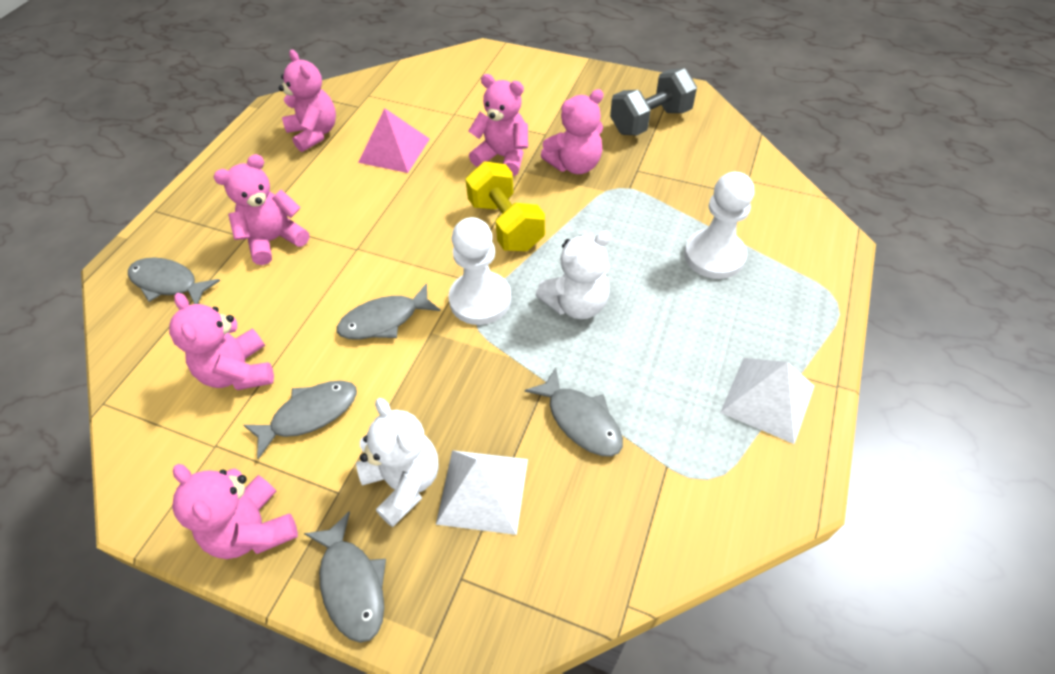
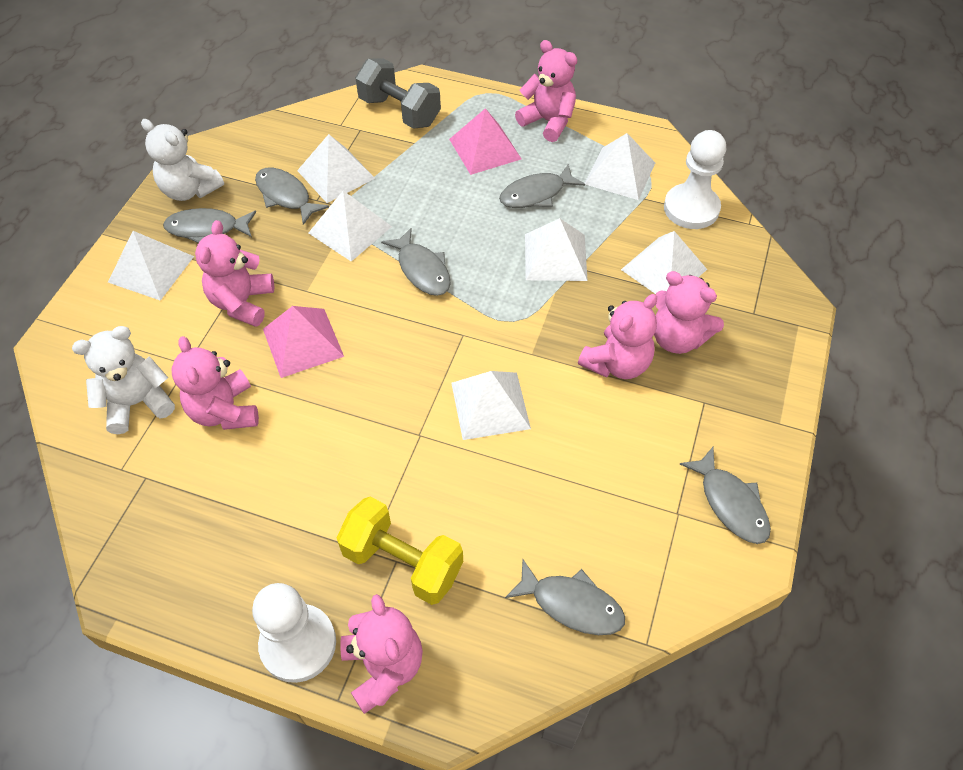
grey fish: [128,257,220,304] [243,381,357,459] [304,511,386,643] [337,283,441,339] [525,367,623,457] = 5 -> [163,208,256,243] [255,167,329,225] [381,228,451,296] [499,164,585,208] [505,559,625,635] [680,447,771,544] = 6
pink pyramid: [358,108,430,173] = 1 -> [263,306,344,378] [449,108,521,175] = 2
white pyramid: [436,450,528,535] [720,358,814,444] = 2 -> [108,231,194,301] [297,134,375,203] [309,191,392,262] [451,371,531,440] [525,218,588,281] [585,133,655,200] [621,231,707,294] = 7

